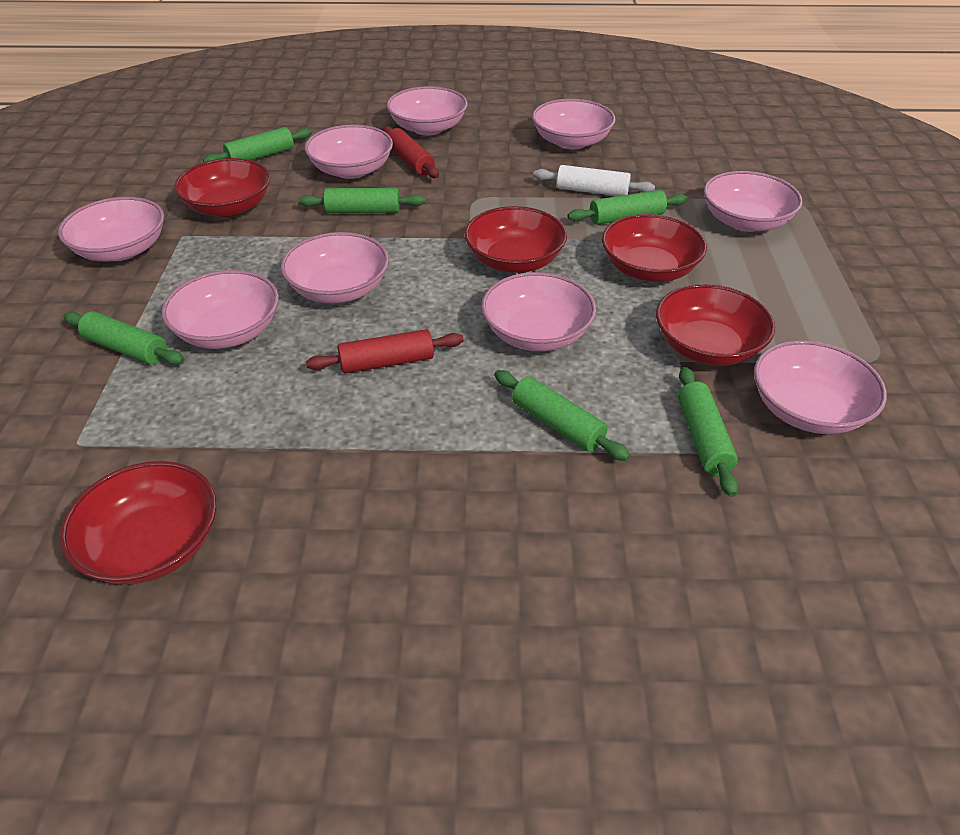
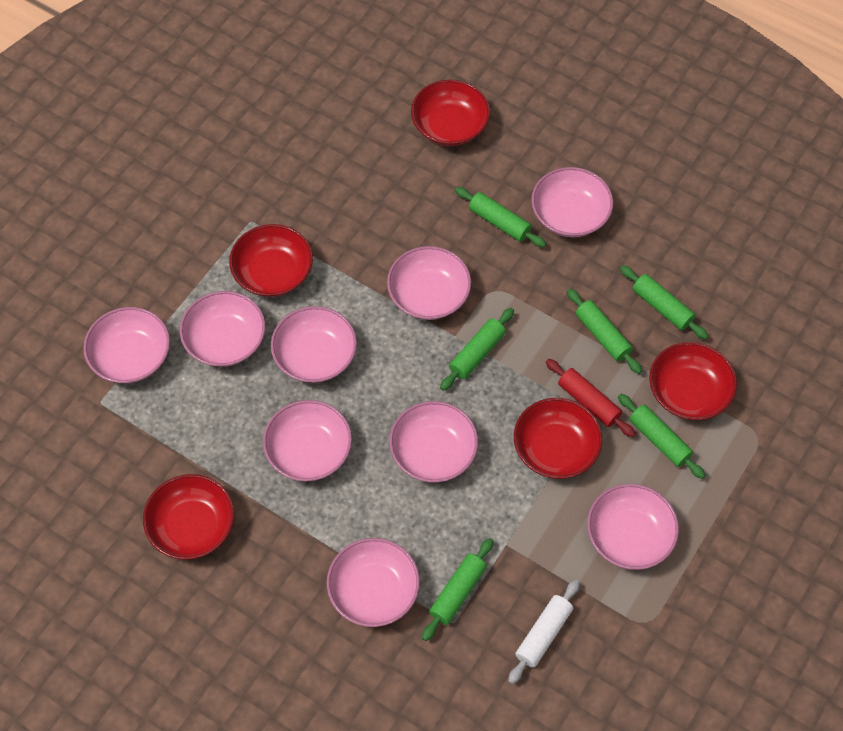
red rolling pin: [306,329,464,373] [383,126,439,178] = 2 -> [546,359,636,437] = 1

